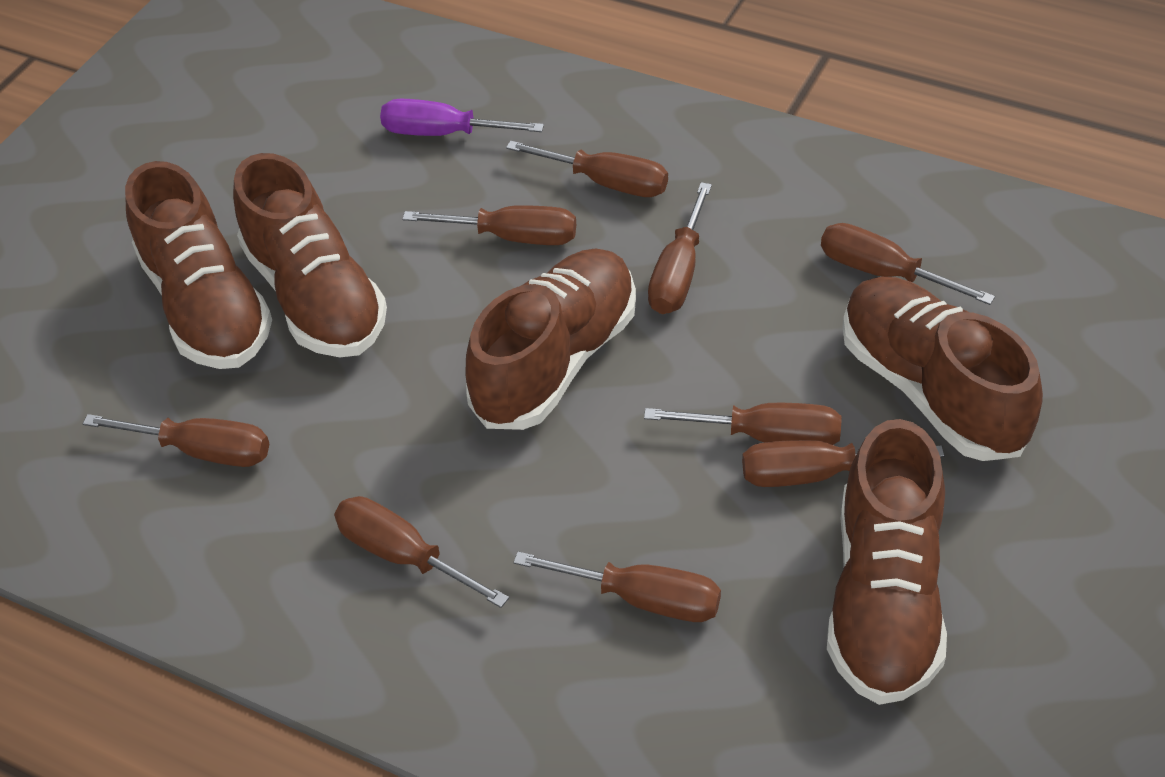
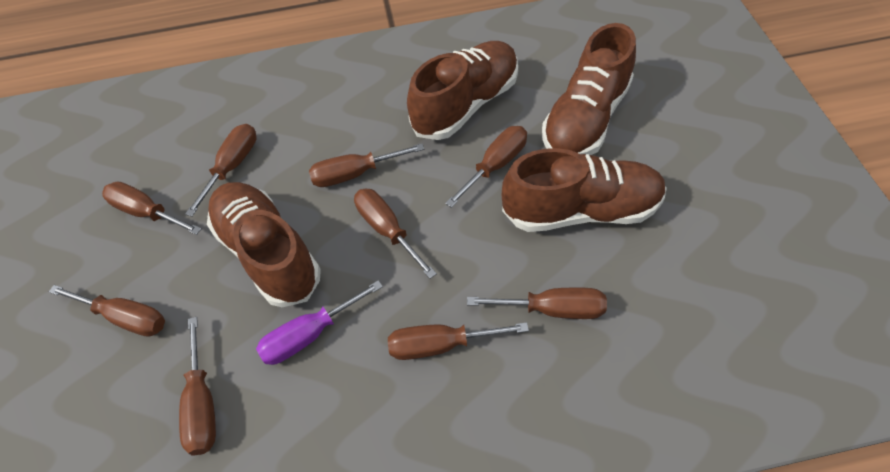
brown shoe: [125,161,272,369] [233,153,387,357] [466,248,636,430] [827,419,947,705] [842,277,1043,461] = 5 -> [207,182,321,307] [407,41,518,140] [502,148,667,232] [542,23,636,155] = 4

